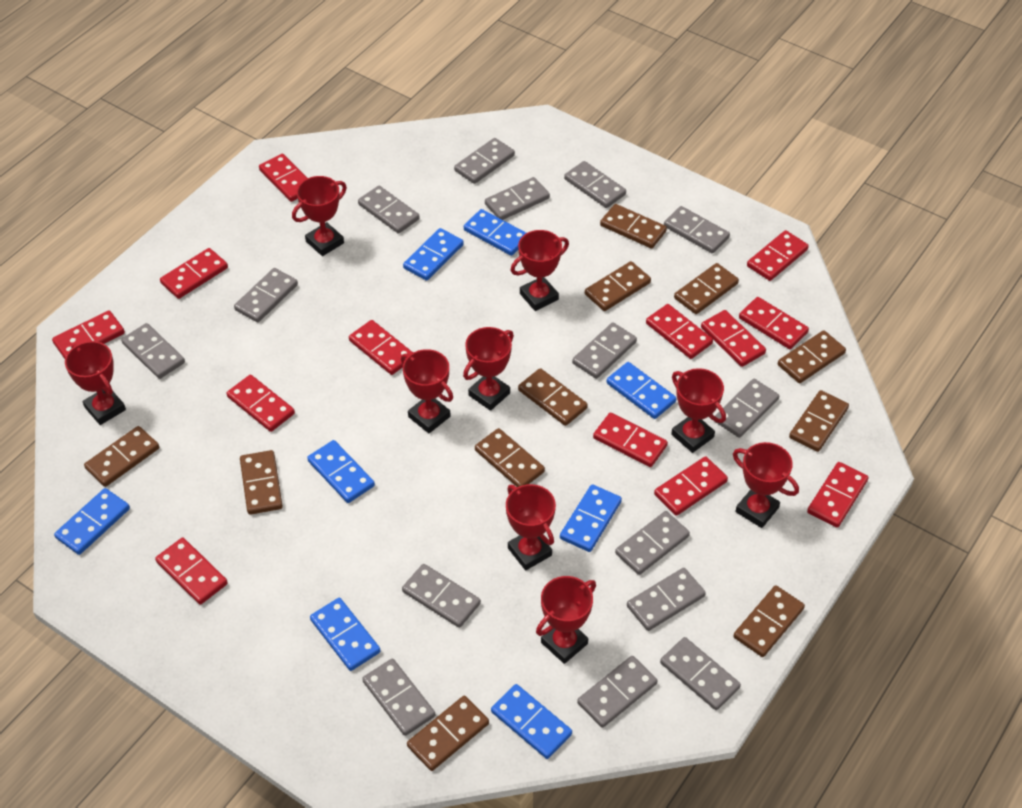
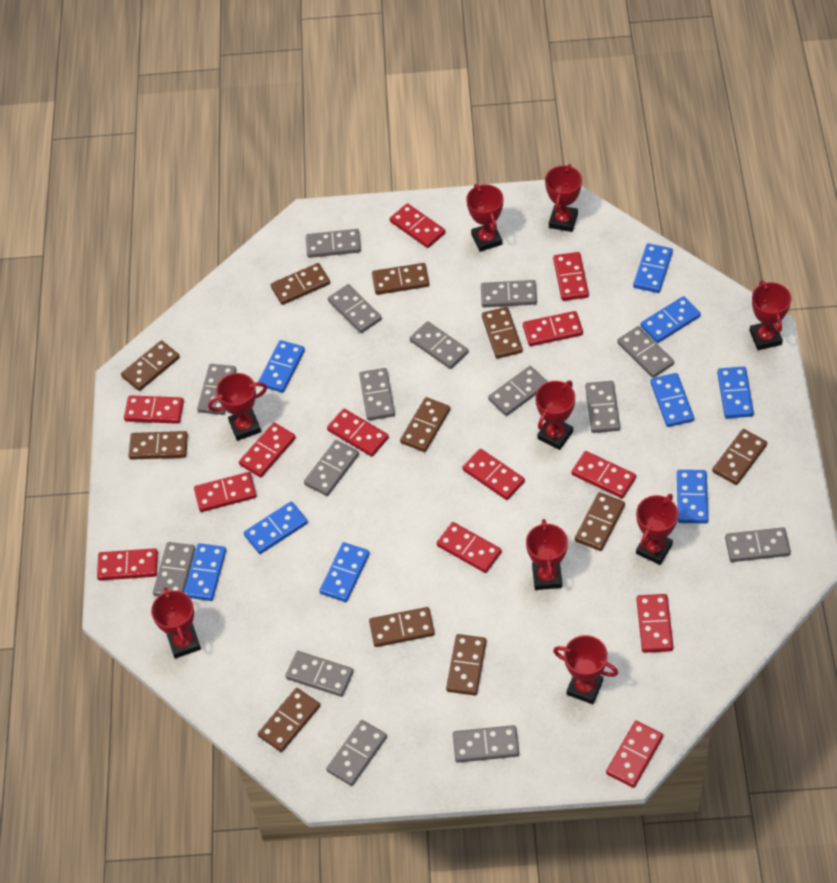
blue domino: [54,488,130,555] [307,440,375,503] [310,598,381,671] [403,228,464,281] [464,209,526,256] [491,684,572,759] [560,484,622,552] [607,362,676,419] = 8 -> [184,543,226,601] [244,501,308,554] [258,340,305,393] [319,542,370,602] [633,243,673,293] [640,296,701,343] [650,373,694,427] [677,470,708,524] [717,367,754,418] = 9

